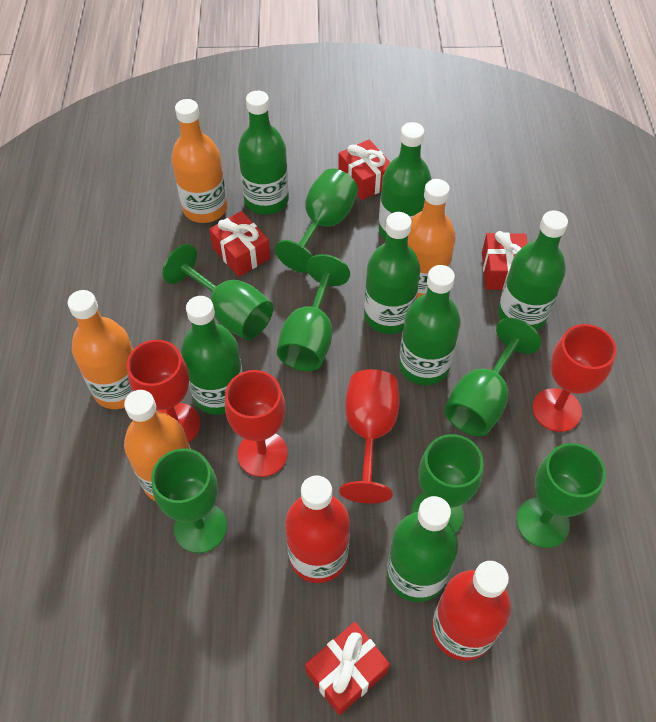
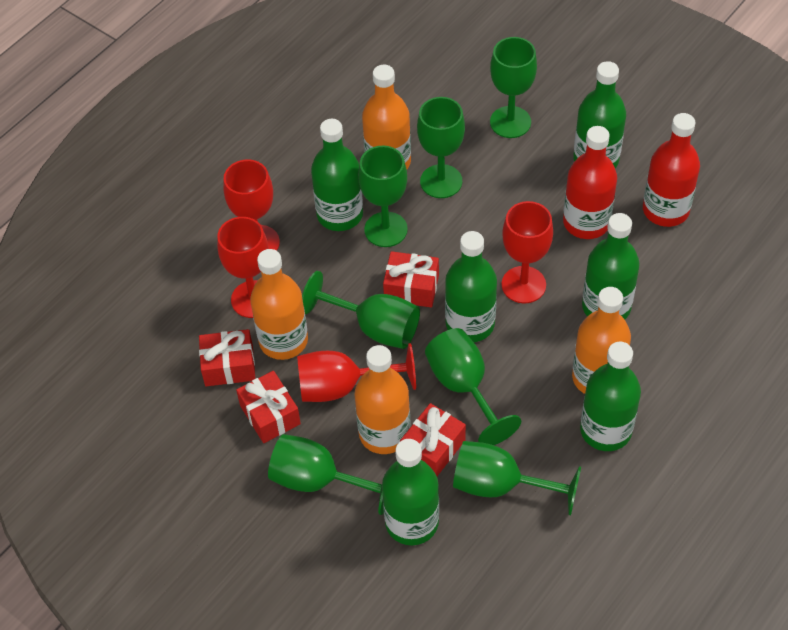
green bottle: [181,296,243,415] [238,91,289,215] [364,212,420,334] [378,122,432,240] [387,496,458,602] [399,265,461,385] [498,211,568,331] = 7 -> [311,119,363,231] [382,439,439,545] [445,231,497,342] [573,61,626,168] [580,342,641,451] [582,213,640,320] = 6

